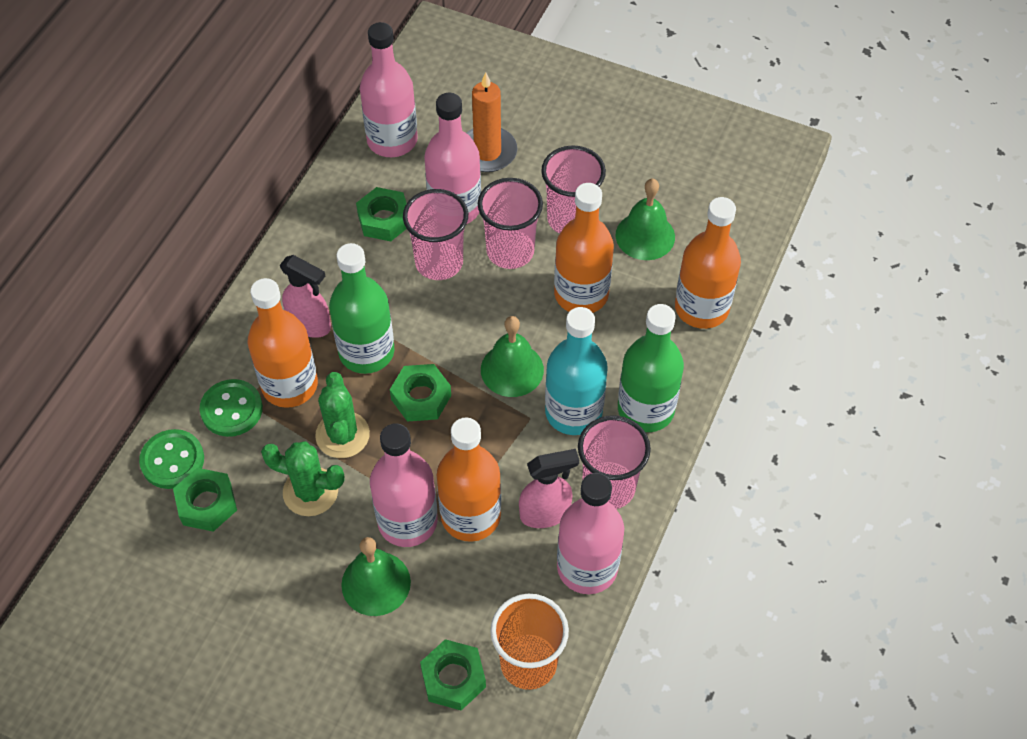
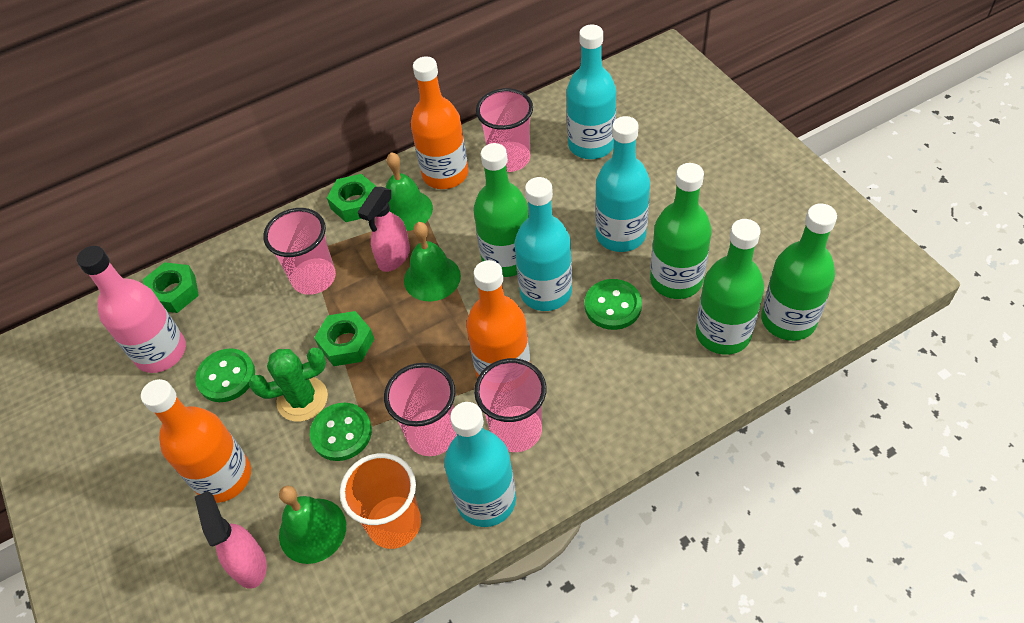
green bottle: [329,243,395,374] [618,304,684,432] = 2 -> [473,143,529,277] [650,163,712,299] [696,219,764,355] [761,203,837,341] = 4
green button: [139,429,204,489] [200,379,263,437] = 2 -> [195,348,255,402] [310,403,372,461] [585,279,642,330] = 3
green cactus: [261,441,345,516] [315,372,370,458] = 2 -> [249,348,328,422] = 1
green nut: [173,468,237,532] [356,187,407,241] [390,364,451,422] [420,639,486,710] = 4 -> [143,262,199,313] [314,311,374,366] [327,174,377,222] = 3
orange bottle: [248,278,318,408] [437,418,501,542] [554,183,614,313] [675,197,741,329] = 4 -> [141,379,251,503] [411,56,469,189] [466,260,530,378] = 3
orange candle: [466,72,517,172] = 1 -> none = 0
pink bottle: [360,22,418,157] [370,423,438,547] [424,93,481,224] [557,473,624,594] = 4 -> [77,246,186,373] = 1
turquoise bottle: [545,307,608,435] = 1 -> [444,402,516,527] [515,177,572,311] [566,24,616,159] [595,116,650,252] = 4

